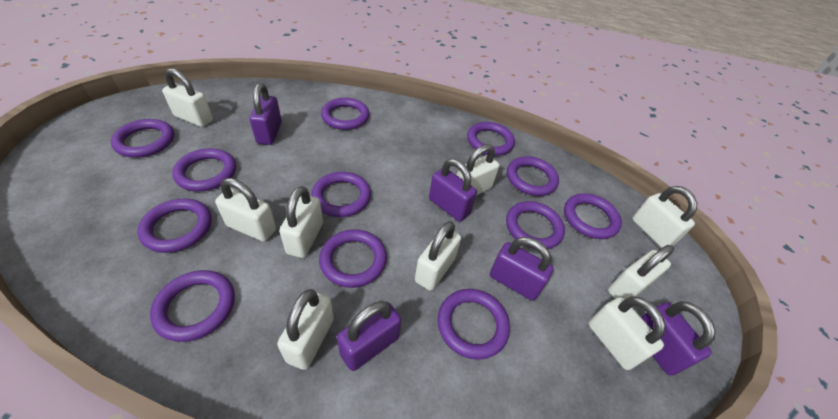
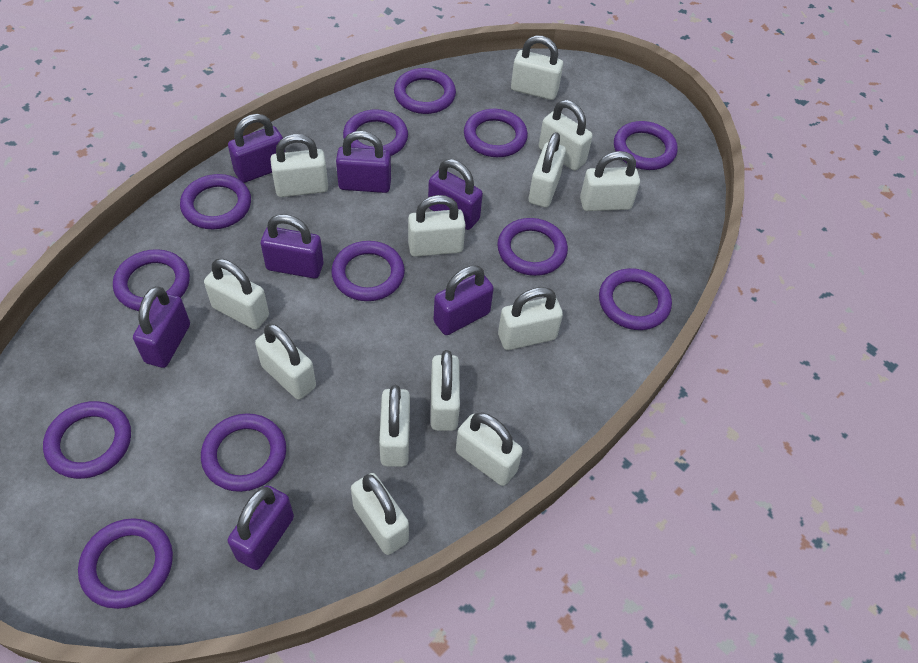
purple padlock: [249,83,282,145] [337,301,401,371] [429,159,477,222] [490,237,553,301] [641,301,716,375] = 5 -> [133,286,190,368] [228,114,285,183] [228,485,294,570] [261,214,324,278] [336,131,391,193] [428,159,483,230] [433,265,494,335] = 7
white padlock: [162,68,213,127] [215,178,276,242] [277,289,334,370] [279,186,323,258] [415,221,461,291] [456,144,499,195] [588,296,666,370] [608,245,674,299] [632,186,697,248] = 9 -> [204,259,269,330] [255,324,316,400] [270,134,328,197] [351,473,409,555] [379,385,410,467] [408,195,466,257] [431,350,460,431] [456,412,523,486] [498,287,563,350] [511,35,563,100] [529,132,566,208] [539,100,593,171] [580,151,640,211] = 13

